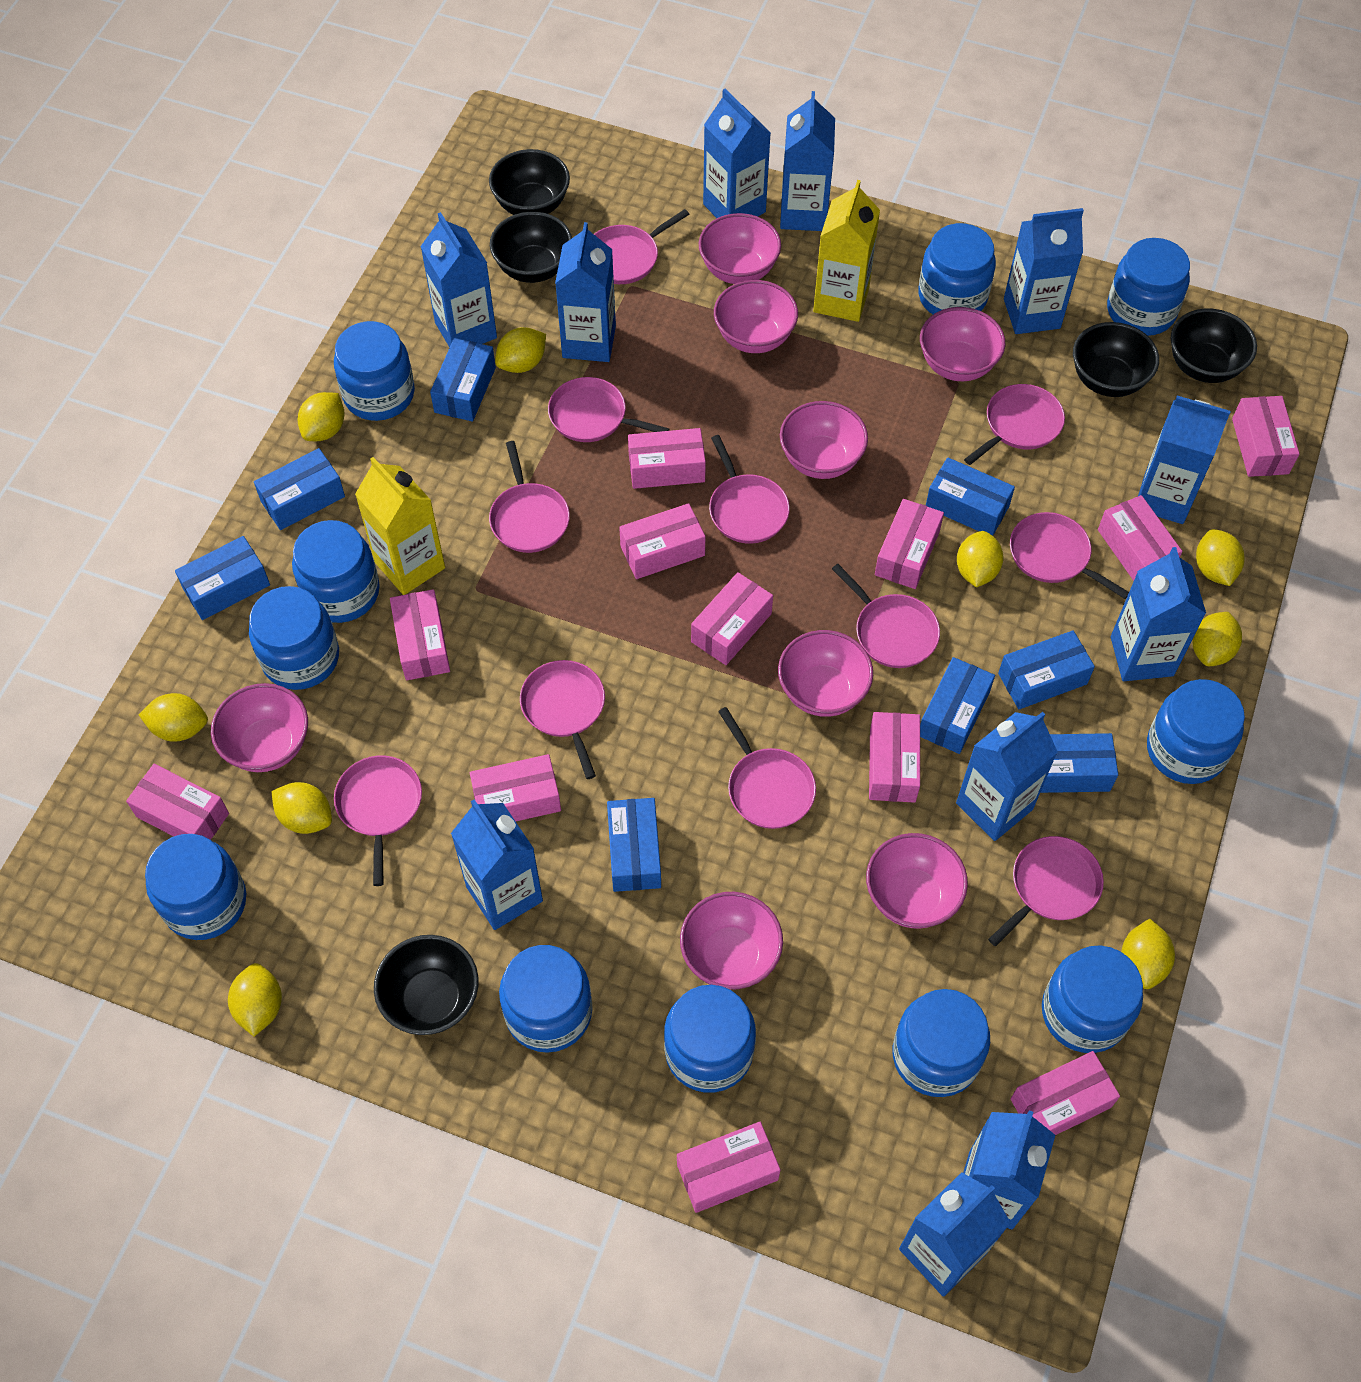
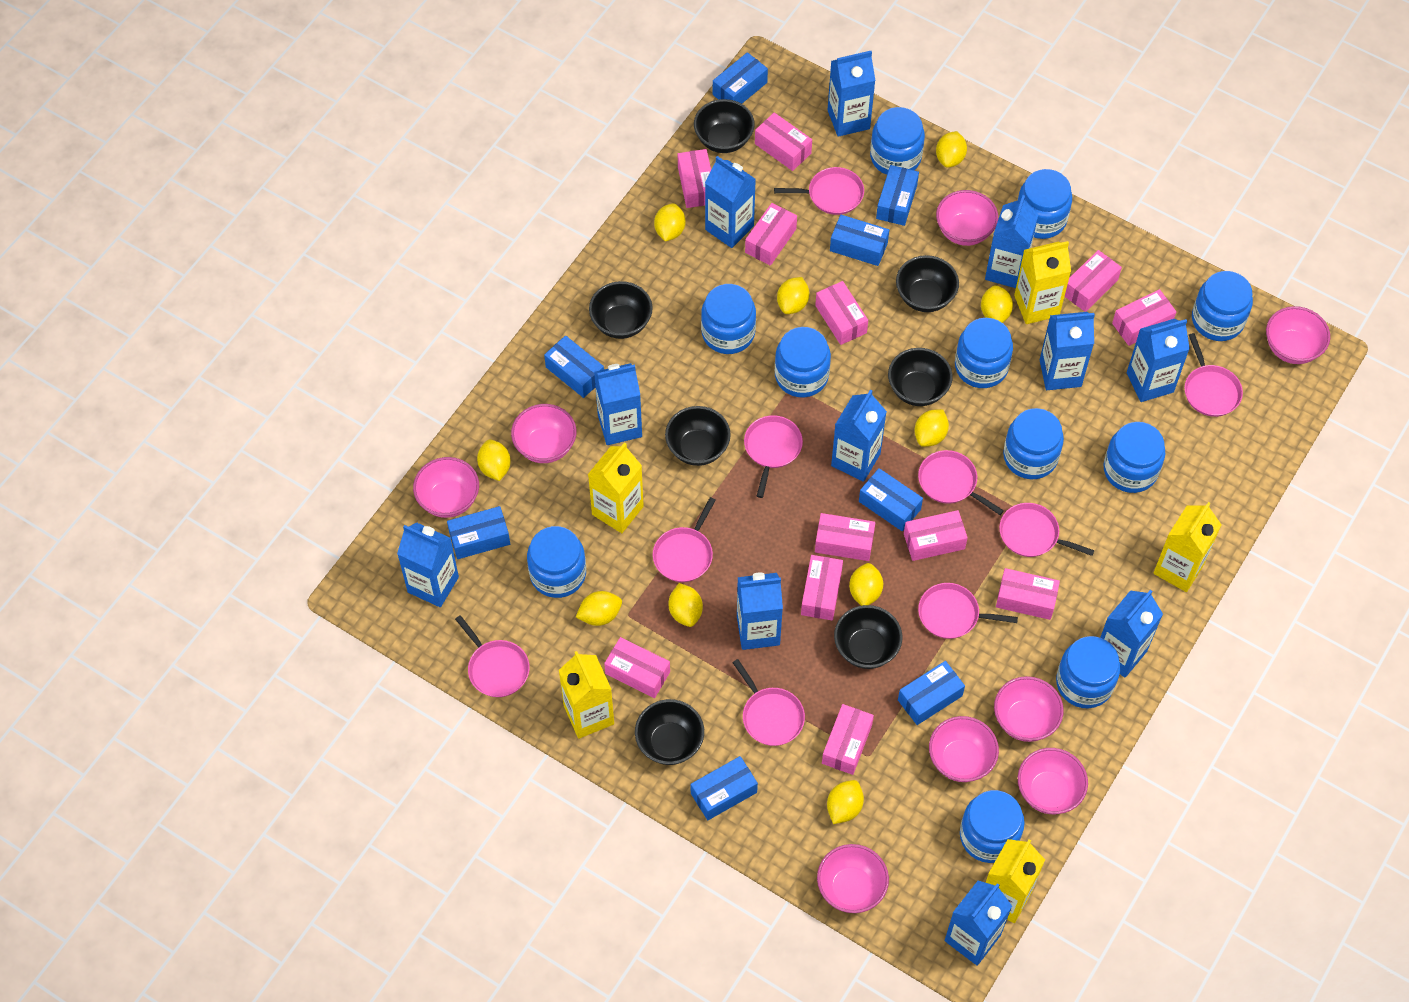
black bowl: [374,935,478,1035] [489,149,570,215] [490,212,572,283] [1073,322,1159,397] [1171,309,1257,383] = 5 -> [589,281,653,339] [635,699,704,765] [665,406,731,466] [694,99,755,153] [834,605,902,669] [888,348,953,406] [896,255,959,312] = 7
pink pan: [334,756,422,886] [489,441,570,553] [520,660,605,779] [548,377,669,442] [594,209,689,284] [709,435,790,544] [718,707,816,829] [832,564,940,668] [964,384,1065,465] [988,836,1104,946] [1010,512,1129,599] = 11 -> [455,615,530,697] [653,497,716,582] [732,659,805,746] [744,415,803,498] [774,167,864,215] [918,450,1004,515] [918,583,1018,639] [999,503,1094,557] [1184,333,1243,417] = 9
yellow carton: [355,457,445,595] [813,180,880,322] = 2 -> [559,651,614,739] [588,442,644,533] [986,839,1045,923] [1014,241,1071,324] [1153,502,1221,592] = 5
yellow lemon: [139,693,208,742] [228,963,282,1036] [272,782,332,834] [298,392,345,441] [495,327,546,373] [957,531,1003,587] [1121,919,1175,989] [1192,612,1242,666] [1196,529,1244,586] = 9 -> [477,439,511,481] [576,591,622,626] [654,203,686,241] [669,583,703,627] [777,277,809,314] [827,780,864,824] [849,563,883,606] [914,409,949,447] [936,131,967,168] [981,285,1013,323] = 10

